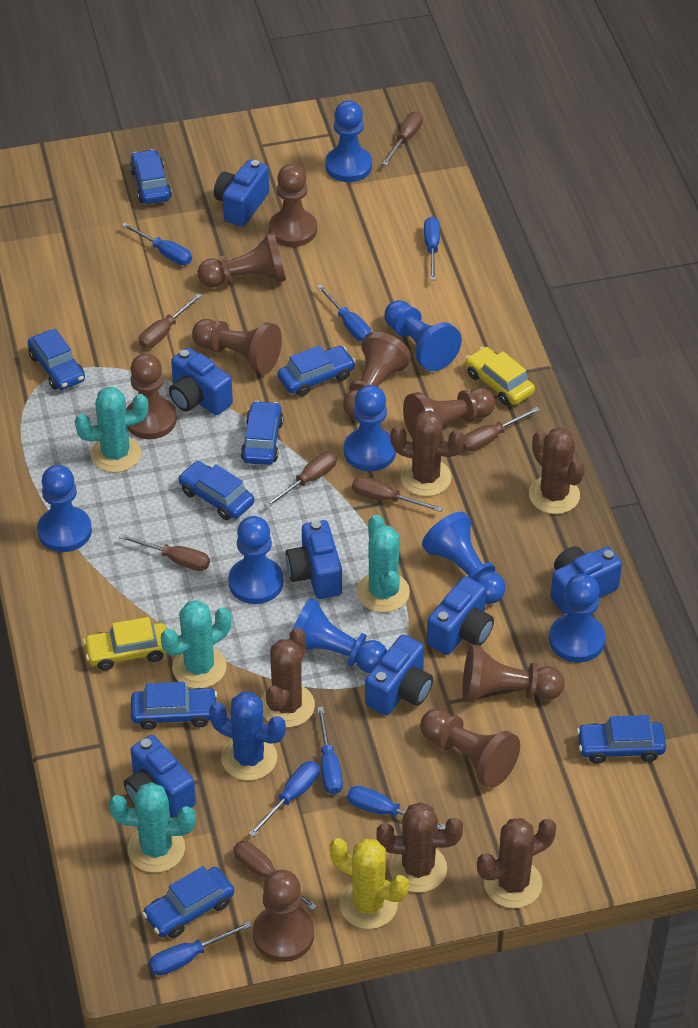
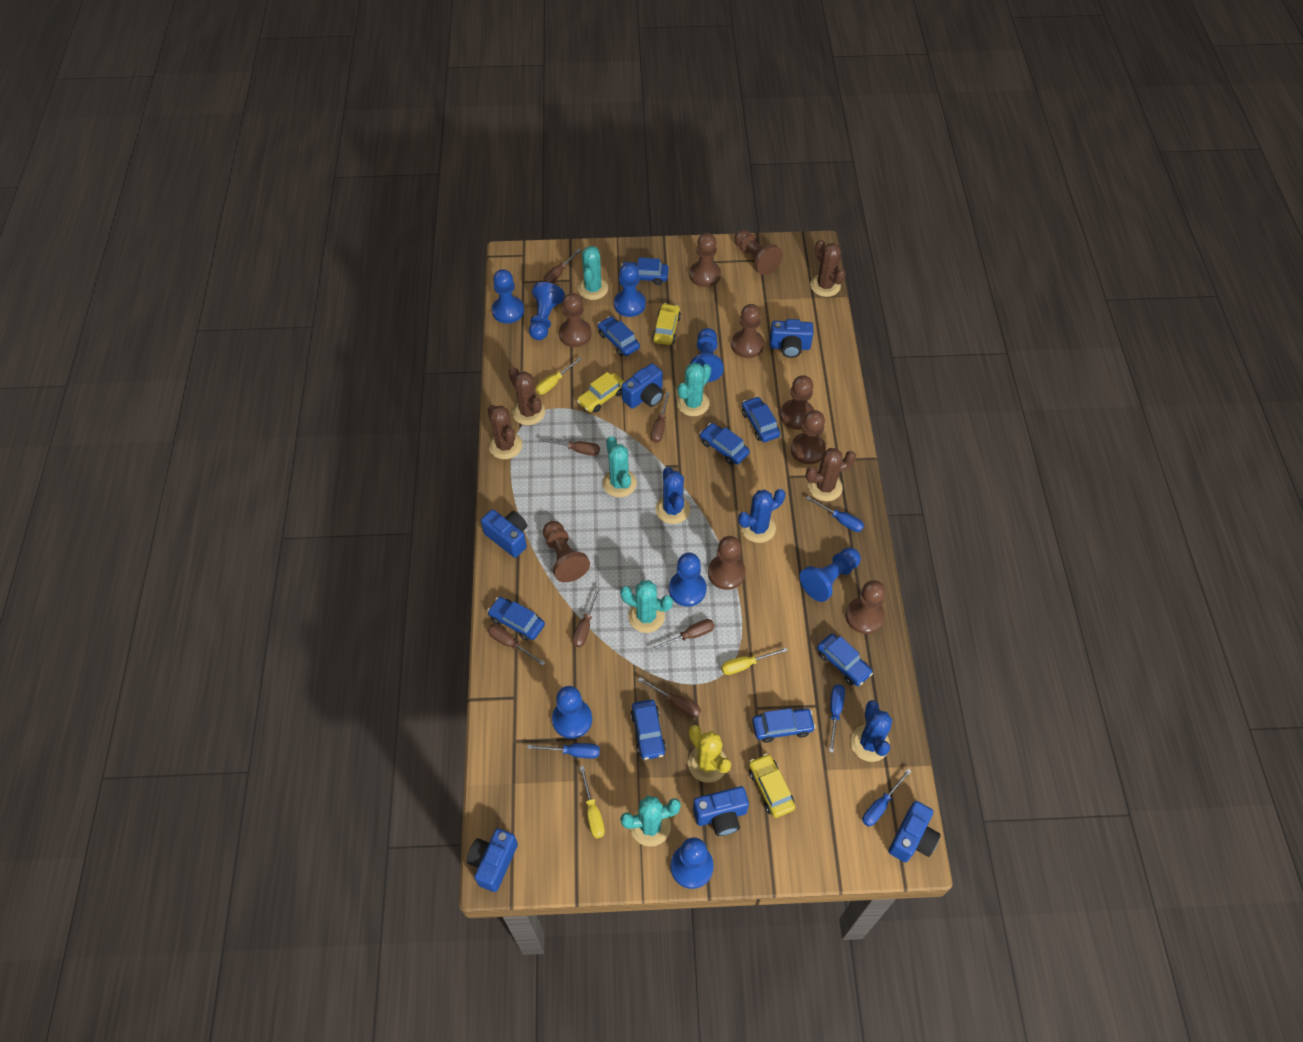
blue cactus: [209,692,286,781] = 1 -> [655,467,690,524] [738,489,785,543] [851,700,892,762] = 3
blue camera: [124,735,196,817] [169,348,233,415] [214,160,269,227] [285,520,342,599] [365,635,433,716] [427,576,494,655] [551,546,622,614] = 7 -> [467,828,518,892] [481,509,527,558] [622,363,664,409] [693,786,749,836] [770,319,813,358] [888,801,941,862] = 6
blue screwdriver: [122,223,192,265] [149,921,252,976] [248,761,320,837] [317,285,371,342] [317,707,343,794] [347,786,446,829] [424,217,440,280] = 7 -> [527,743,600,759] [805,496,864,532] [829,684,845,753] [862,768,912,827] = 4
brown cactus: [261,628,315,728] [377,802,463,893] [390,410,465,496] [477,818,556,908] [529,428,585,514] = 5 -> [487,405,522,459] [509,367,545,425] [806,448,856,501] [810,239,846,297] = 4
turquoise cactus: [75,387,149,473] [109,782,196,873] [161,600,231,689] [357,515,410,613] = 4 -> [578,246,608,300] [603,436,637,497] [620,580,673,633] [620,796,681,847] [677,362,711,416] = 5
yellow car: [83,617,167,671] [465,347,535,405] = 2 -> [577,372,624,413] [652,303,681,345] [749,753,795,818] = 3
yellow screwdriver: none = 0 -> [536,357,582,395] [579,766,605,838] [721,648,788,675] = 3

